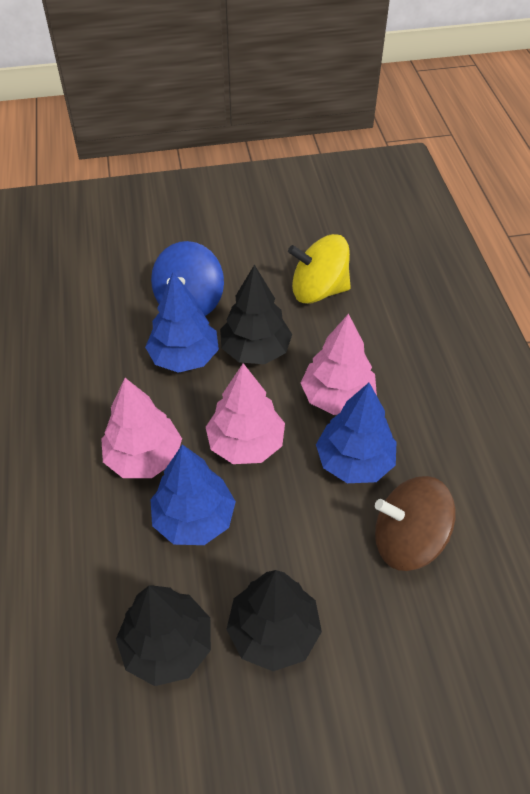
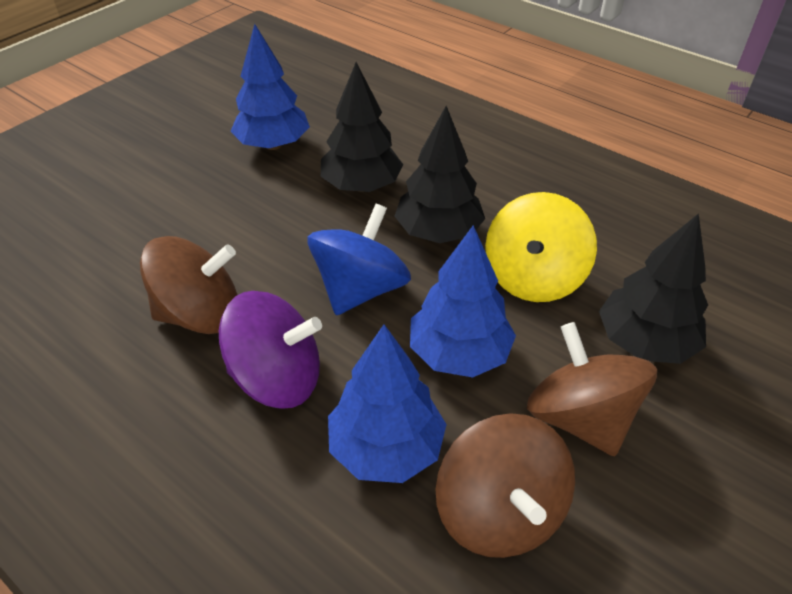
brown spinning top: [375,476,456,571] = 1 -> [140,236,238,334] [436,413,575,558] [527,322,657,456] = 3
pink tree: [101,378,182,478] [206,363,285,464] [301,314,377,415] = 3 -> none = 0
purple spinning top: none = 0 -> [219,291,322,409] = 1

